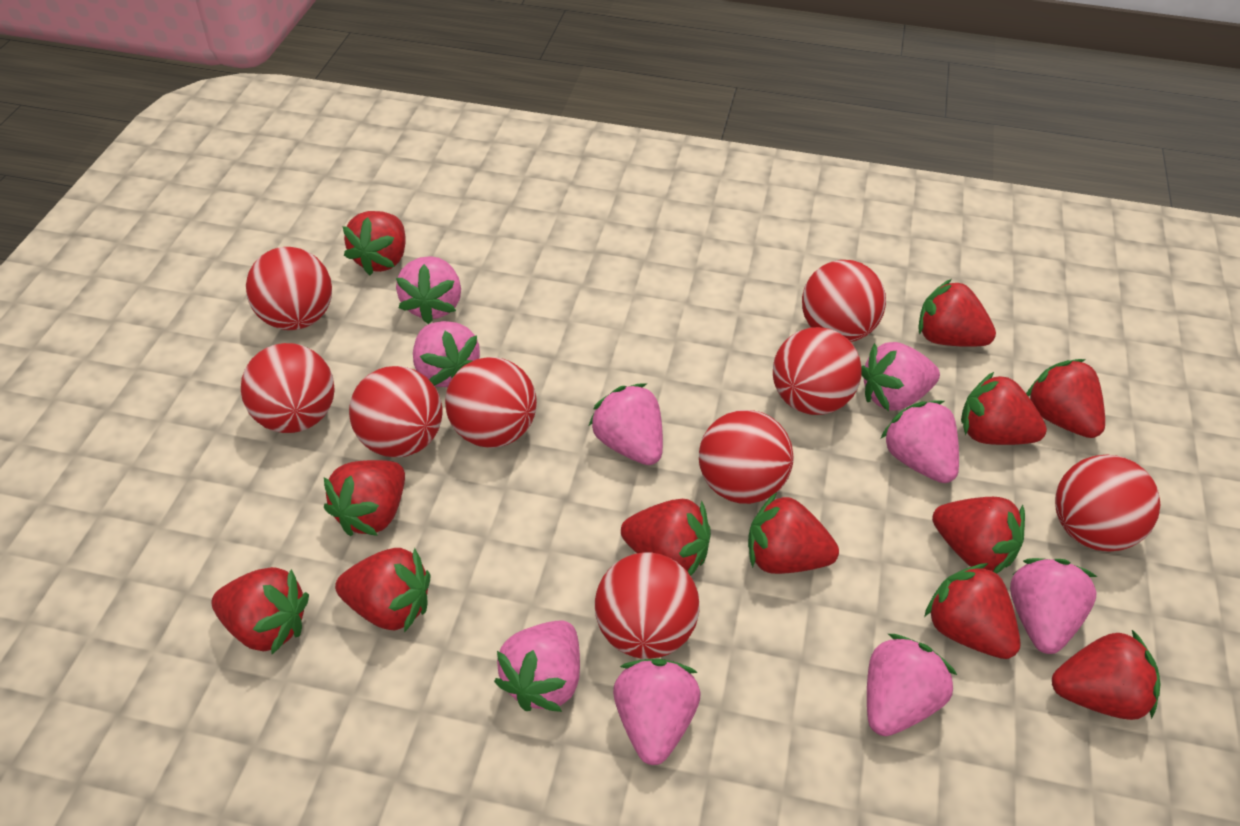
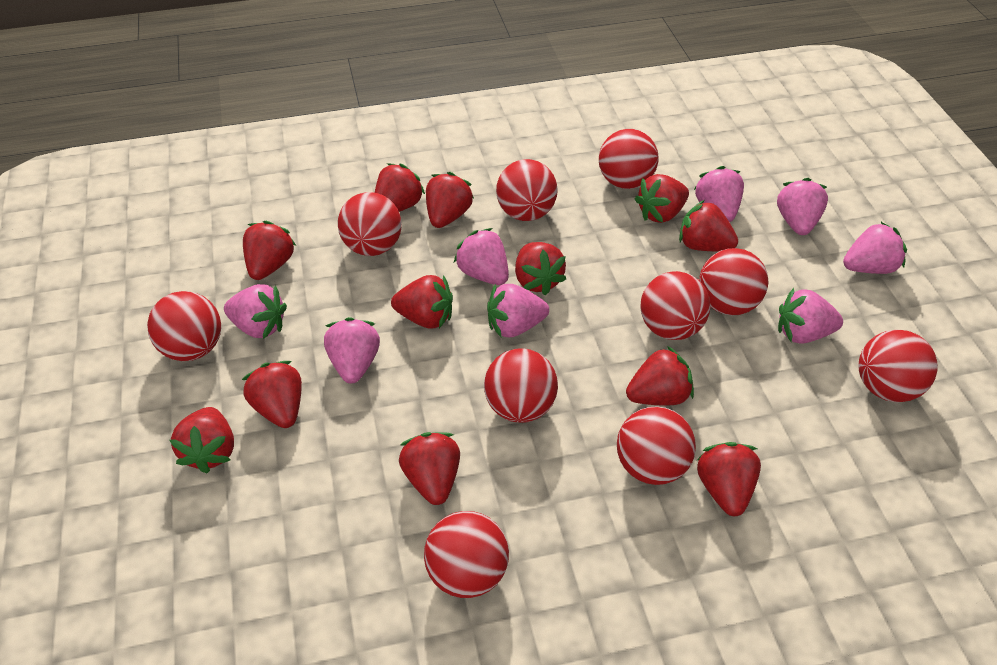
pink strawberry: [396,256,461,324] [413,321,480,387] [494,621,580,712] [589,383,663,465] [613,659,701,765] [861,342,940,411] [867,634,957,736] [880,400,959,483] [1010,558,1097,654] = 9 -> [224,284,287,339] [324,317,380,383] [454,228,509,285] [487,284,549,337] [694,166,744,222] [777,178,828,235] [778,288,843,344] [843,222,907,274] = 8
red ball: [241,343,335,433] [246,247,332,330] [349,366,442,457] [445,357,537,448] [595,552,700,659] [699,410,793,504] [773,327,862,415] [802,260,886,342] [1055,454,1160,551] = 9 -> [147,291,221,361] [338,192,402,256] [424,511,509,598] [484,348,558,423] [496,159,558,221] [599,129,659,189] [617,406,696,485] [641,271,710,340] [699,248,768,315] [858,330,938,402] = 10

